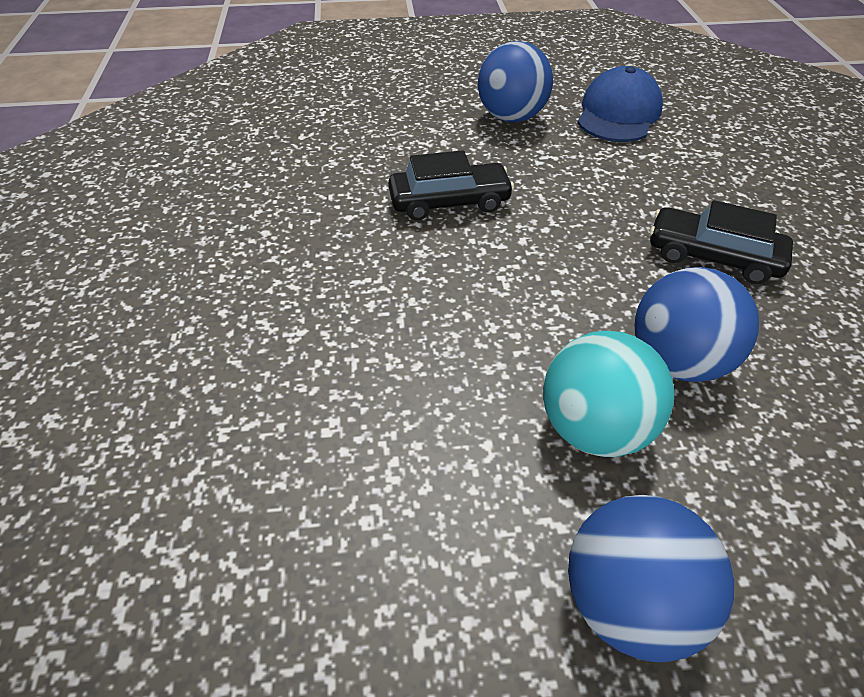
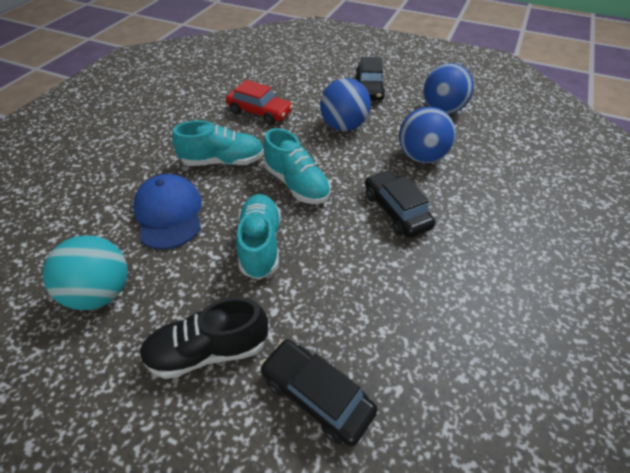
black car: [388,150,514,221] [650,200,793,284] = 2 -> [260,339,377,446] [355,57,385,101] [365,170,436,238] = 3
black shoe: none = 0 -> [140,297,268,379] = 1
red car: none = 0 -> [226,80,293,125] = 1
turquoise shoe: none = 0 -> [172,120,264,166] [236,194,281,280] [263,128,331,204] = 3

